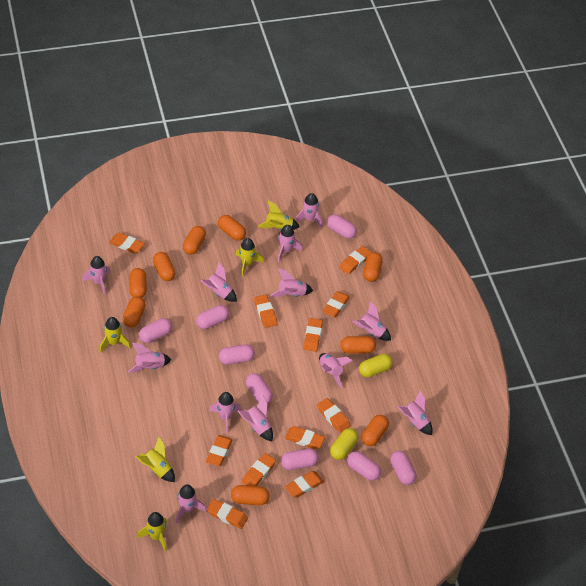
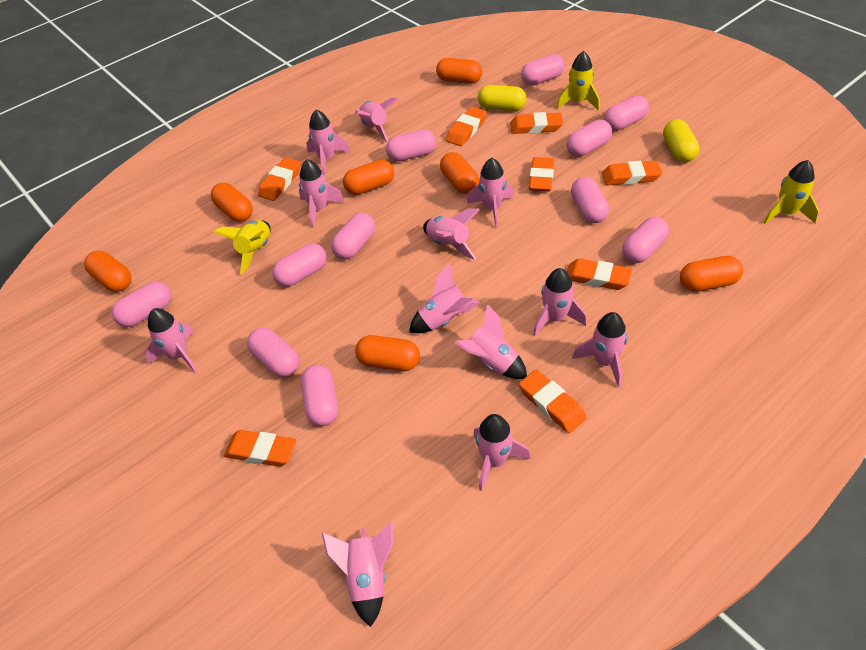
orange capsule: [123,296,146,327] [129,268,147,298] [153,252,176,281] [183,226,206,254] [218,215,246,241] [231,485,270,505] [340,336,376,354] [361,415,389,446] [363,252,383,282] = 9 -> [84,251,131,292] [211,183,253,222] [343,160,394,195] [355,335,420,371] [436,58,482,84] [440,152,479,194] [680,256,743,292] = 7
orange eraser: [109,233,145,254] [206,435,233,466] [207,499,248,529] [242,453,276,486] [254,294,277,328] [285,426,325,449] [285,471,324,498] [303,318,323,352] [317,398,351,433] [323,291,350,317] [339,246,372,274] = 11 -> [224,430,296,467] [258,157,301,201] [446,107,487,146] [510,112,563,134] [519,370,587,433] [529,157,554,192] [567,259,632,290] [602,161,662,185] = 8
pink capsule: [139,318,172,343] [196,305,229,329] [219,344,255,365] [246,373,273,404] [281,448,319,470] [327,214,357,239] [347,451,381,481] [390,451,417,485] = 8 -> [112,282,172,327] [247,328,299,377] [272,243,327,287] [301,365,338,426] [331,213,375,259] [386,129,436,161] [521,54,565,86] [567,120,612,157] [571,177,609,223] [604,96,649,131] [622,217,669,263] = 11
yellow rocket: [100,317,131,353] [135,437,175,482] [137,512,167,552] [236,238,264,277] [258,201,300,230] = 5 -> [214,220,270,274] [557,51,600,111] [763,160,819,224] = 3

